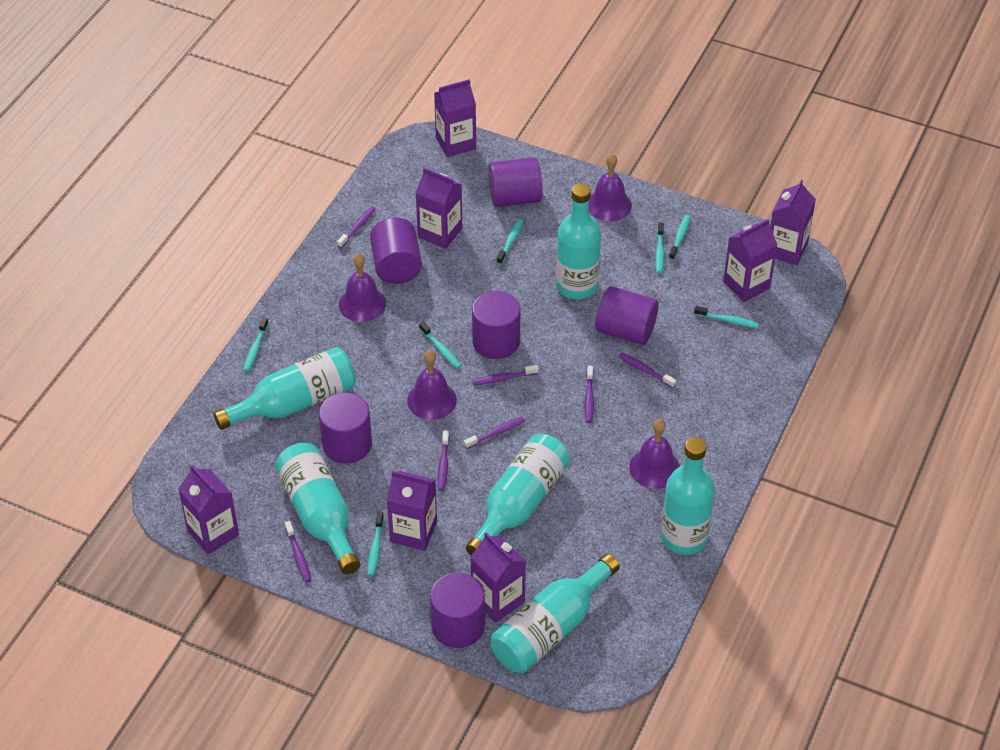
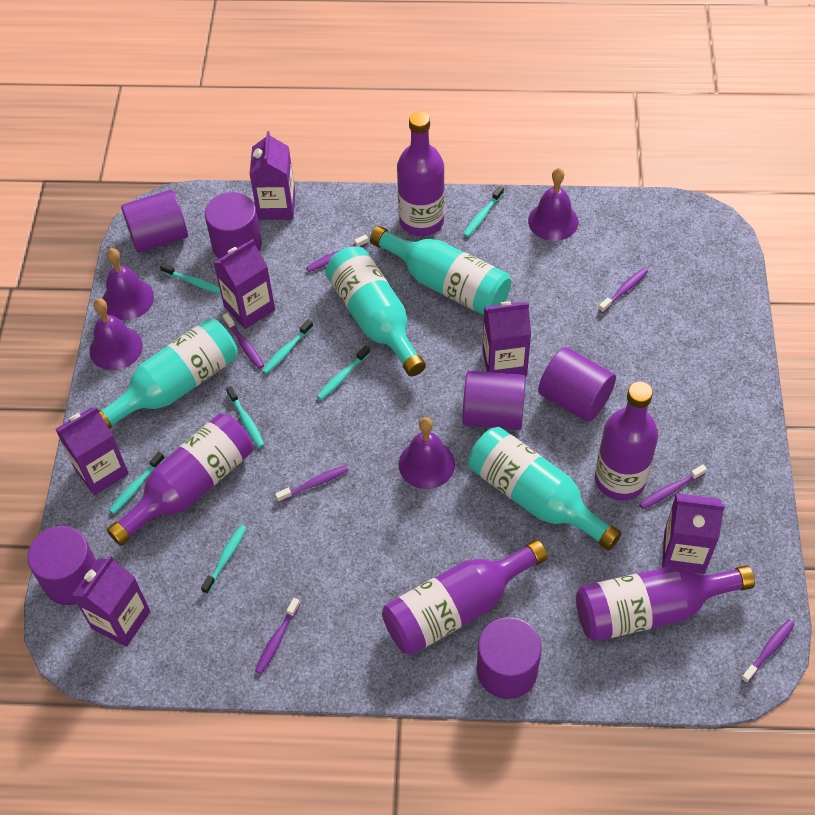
purple bottle: none = 0 -> [107,413,253,546] [382,540,548,655] [397,111,445,236] [576,565,755,642] [595,382,658,500] = 5
purple carton: [178,465,239,554] [387,471,437,551] [416,168,462,249] [434,79,476,157] [470,533,526,623] [723,219,778,302] [770,180,816,265] = 7 -> [55,407,129,495] [72,555,151,647] [214,239,275,329] [249,131,295,220] [483,301,531,376] [662,493,725,574] = 6
turquoise bottle: [213,347,356,430] [275,443,360,574] [466,434,570,555] [491,554,620,673] [556,183,601,299] [661,437,715,555] = 6 -> [98,318,238,429] [325,246,426,376] [370,226,511,315] [468,427,622,551] = 4

